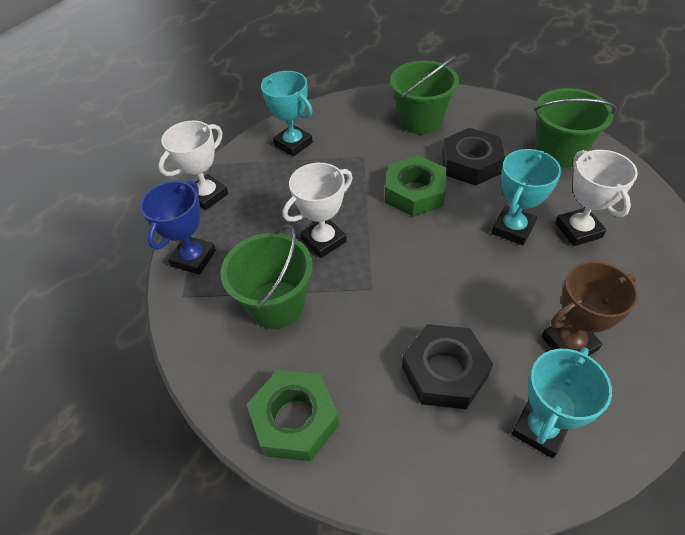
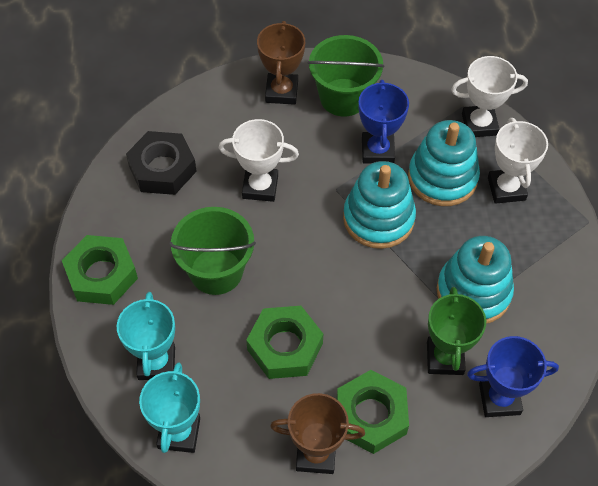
black nut: [402,324,493,409] [442,128,505,186] = 2 -> [126,131,197,195] = 1
blue trophy: [140,180,216,275] = 1 -> [358,80,409,164] [467,336,559,417] = 2
brown trophy: [542,261,638,356] = 1 -> [257,21,305,105] [270,393,365,474] = 2
green bucket: [221,225,313,329] [390,56,459,134] [534,88,617,168] = 3 -> [169,207,256,295] [308,35,385,117] = 2
green nut: [247,370,340,462] [385,155,446,217] = 2 -> [62,235,138,305] [246,306,323,379] [336,370,409,454] = 3
green trophy: none = 0 -> [427,287,486,375] = 1
turquoise stacking toy: none = 0 -> [343,161,416,249] [408,120,480,206] [437,236,514,324] = 3
turquoise trophy: [261,71,313,157] [491,149,561,245] [511,347,612,459] = 3 -> [117,292,175,380] [139,362,200,453] = 2

